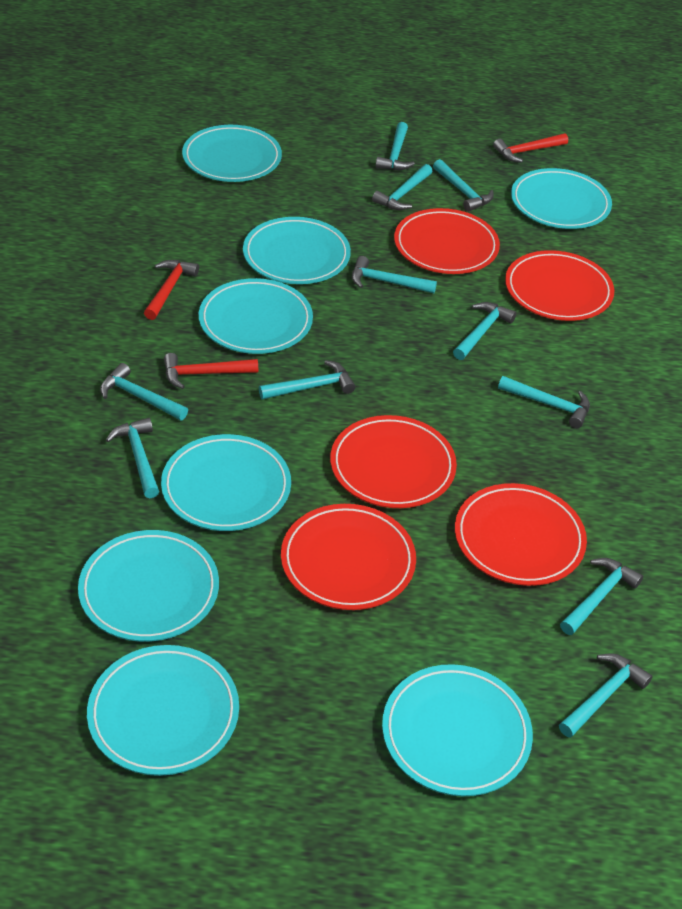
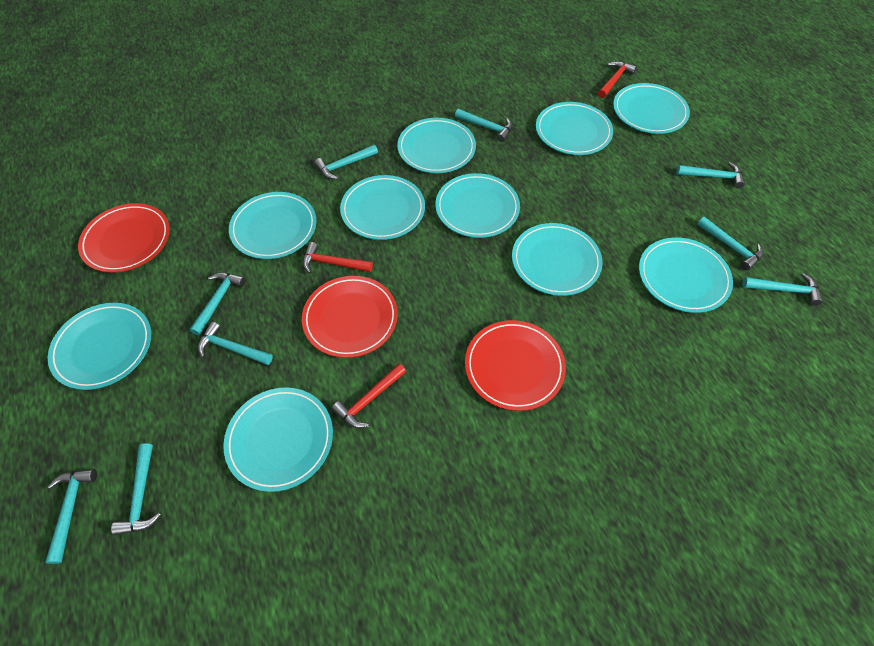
red plate: [281,504,416,610] [330,415,457,508] [394,208,500,274] [455,483,587,586] [505,250,614,321] = 5 -> [78,203,170,273] [302,276,398,358] [465,320,566,411] = 3
turquoise hammer: [100,363,188,421] [106,418,159,498] [259,360,355,400] [352,256,437,294] [372,164,433,210] [375,122,415,170] [433,159,494,212] [453,302,516,360] [498,376,590,428] [559,653,653,738] [560,558,643,635] = 11 -> [45,469,97,564] [111,443,161,536] [190,272,245,335] [198,322,273,365] [315,145,378,179] [455,109,512,142] [676,162,745,188] [697,217,763,270] [742,273,823,306] = 9
turquoise plate: [78,530,219,642] [87,645,239,776] [161,434,291,531] [182,125,282,182] [199,278,313,354] [243,217,351,284] [382,664,533,796] [511,168,612,229] = 8 -> [48,303,151,390] [223,387,333,492] [229,192,316,259] [340,175,425,240] [397,118,476,173] [435,173,520,238] [512,223,603,296] [536,102,613,155] [613,83,690,134] [639,237,733,313] = 10

